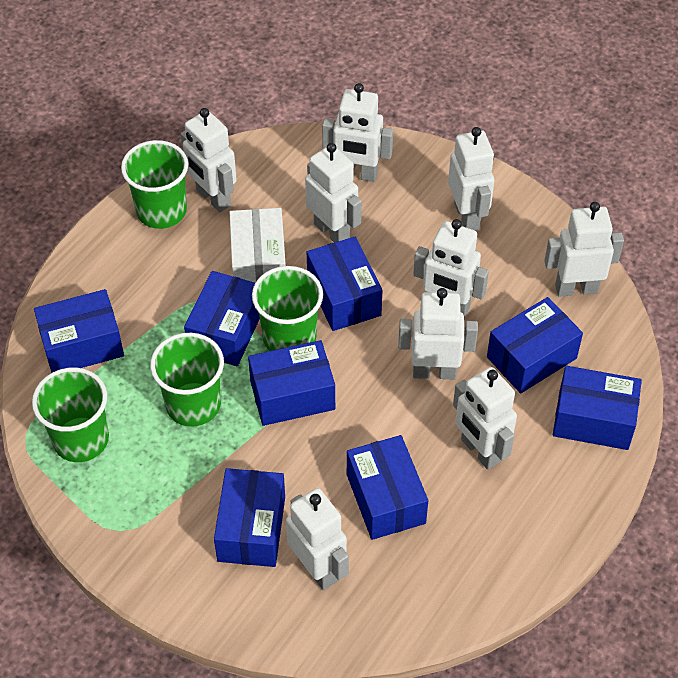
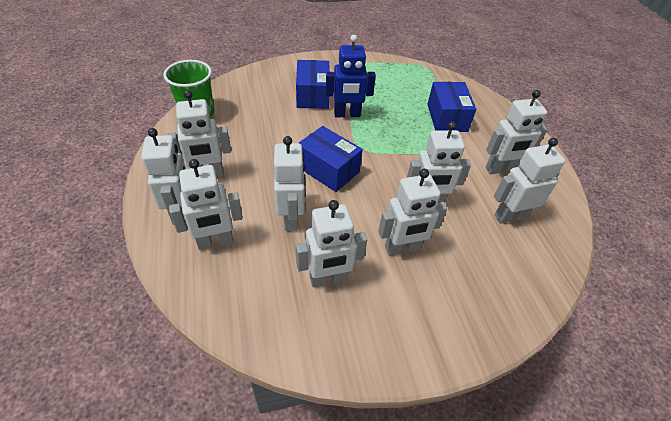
blue box: [34,289,124,373] [184,271,260,366] [214,468,285,567] [248,340,335,426] [307,237,382,331] [347,435,428,540] [487,297,583,394] [553,366,642,450] = 8 -> [296,60,330,109] [299,126,363,192] [427,82,476,132] = 3
blue robot: none = 0 -> [326,35,376,117] = 1
green cup: [32,368,109,462] [121,140,188,229] [150,333,224,427] [252,266,323,351] = 4 -> [163,60,214,117] = 1
white box: [229,208,286,283] = 1 -> none = 0

